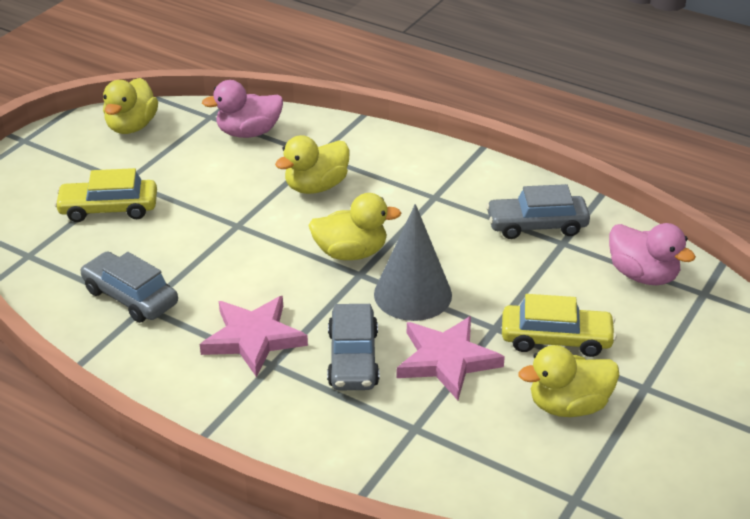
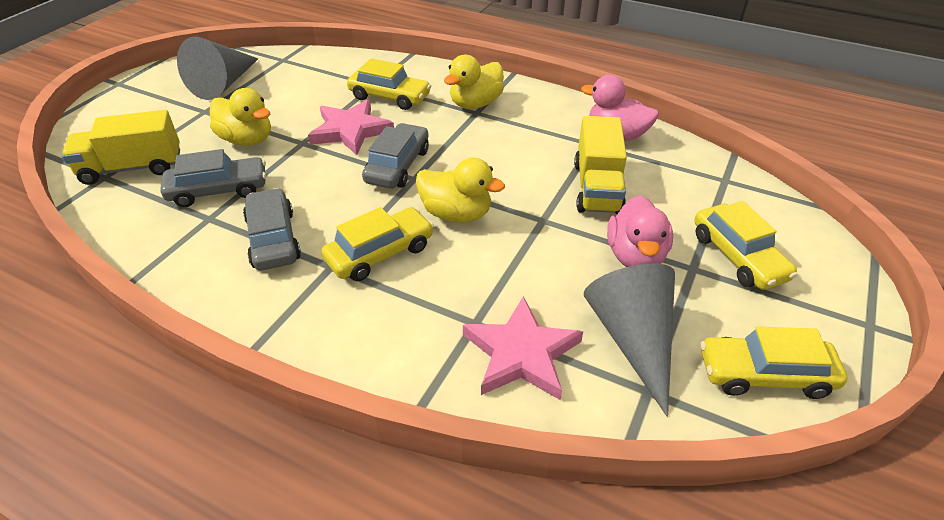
grey cone: [374,204,452,321] = 1 -> [177,37,258,100] [584,264,675,417] = 2
yellow car: [54,168,157,222] [502,294,616,357] = 2 -> [321,207,434,281] [347,58,431,110] [694,201,797,290] [701,326,848,399] = 4
yellow duck: [103,78,158,134] [275,135,349,194] [308,193,401,260] [518,345,619,417] = 4 -> [210,88,271,146] [416,157,505,222] [444,55,504,109] = 3
yellow truck: none = 0 -> [62,110,180,185] [574,116,627,214] = 2

